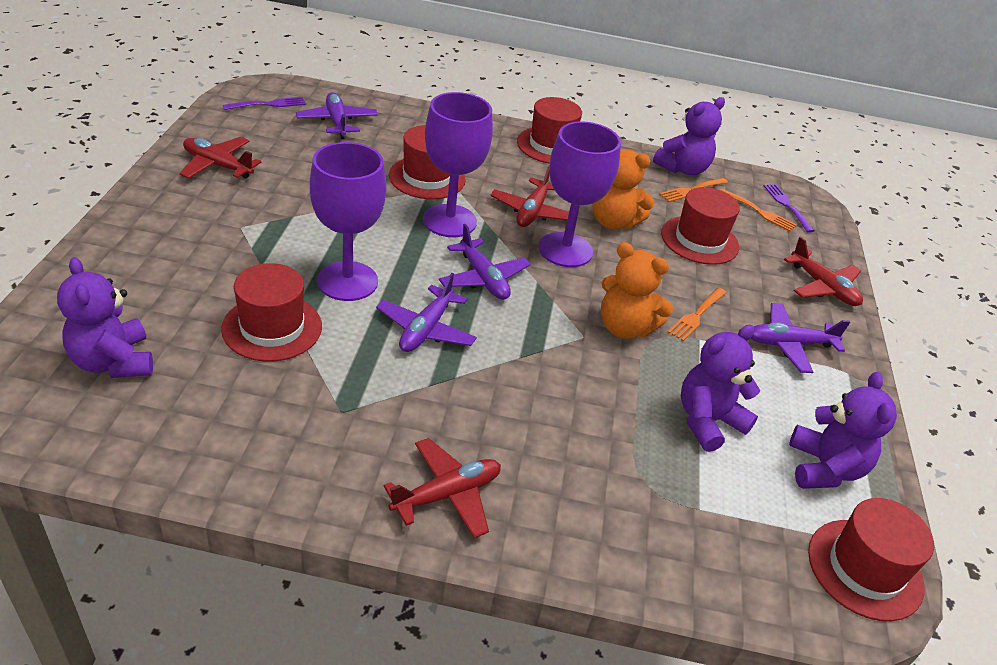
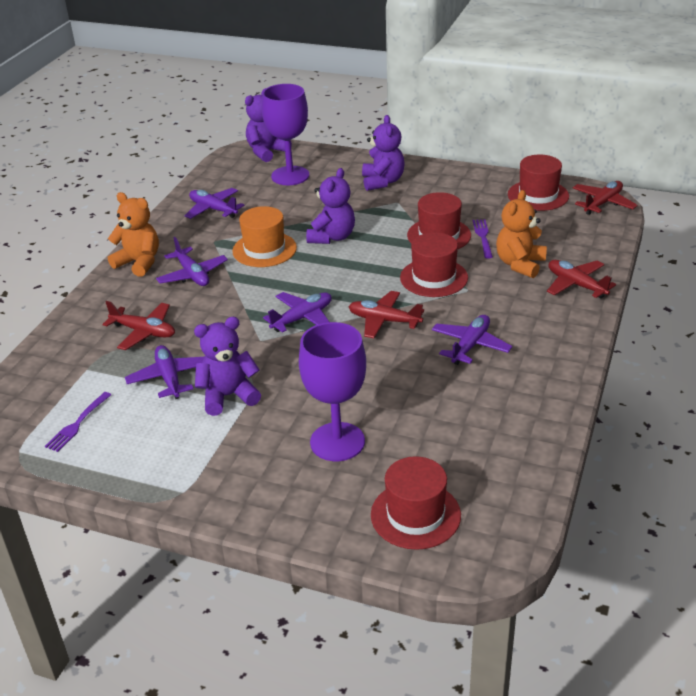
orange fork: [659,178,728,202] [668,287,727,341] [721,189,797,232] = 3 -> none = 0
orange hat: none = 0 -> [232,206,297,267] = 1
purple goblet: [310,142,386,301] [423,92,493,237] [539,121,621,267] = 3 -> [262,84,309,185] [299,322,366,461] = 2
purple plane: [296,92,378,139] [376,273,477,352] [439,224,531,300] [751,303,850,373] = 4 -> [125,345,204,399] [156,237,228,286] [185,188,244,219] [263,292,332,333] [432,315,512,365] = 5
red hat: [221,263,322,362] [389,125,466,199] [517,97,582,164] [661,187,740,265] [808,498,934,621] = 5 -> [371,456,461,550] [400,232,468,297] [407,192,471,249] [508,154,569,211] = 4

